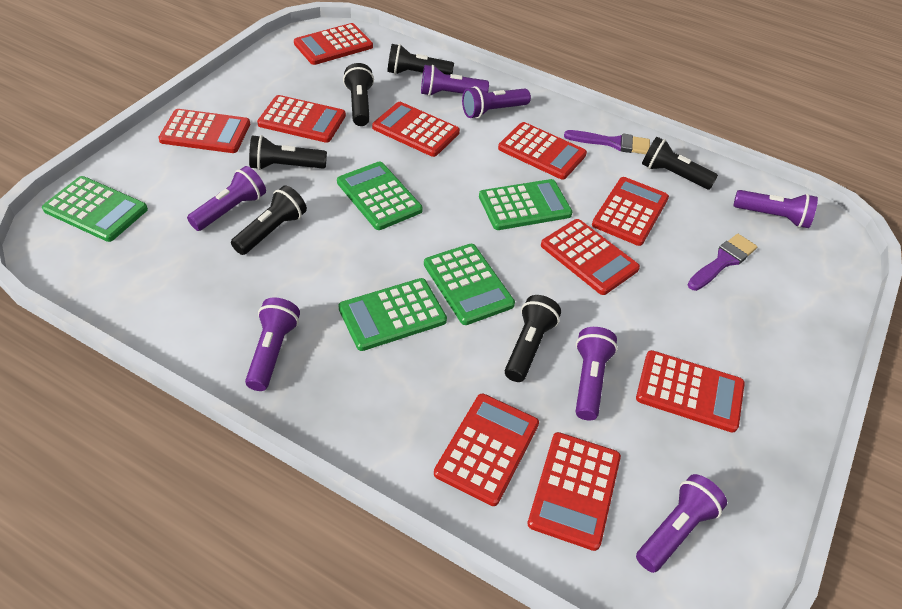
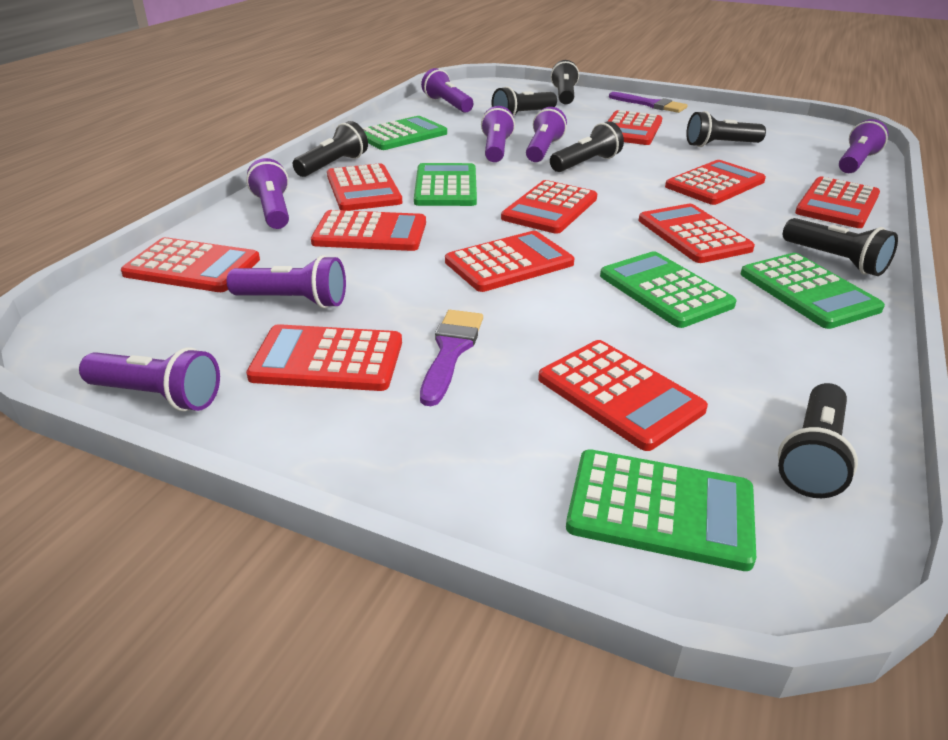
black flashlight: [231,186,307,255] [249,135,327,170] [343,63,374,126] [387,44,454,75] [505,295,561,382] [642,137,718,190] = 6 -> [293,121,368,177] [491,86,557,117] [550,121,624,172] [551,60,579,104] [686,111,766,147] [778,383,858,498] [783,218,898,276] = 7
red calculator: [158,109,250,153] [257,95,346,143] [294,23,373,65] [372,102,460,157] [434,394,539,506] [498,122,587,180] [527,432,621,551] [541,219,640,295] [592,177,669,246] [636,350,745,433] = 10 -> [121,237,260,292] [246,324,402,391] [311,210,426,251] [327,163,402,211] [445,231,574,292] [501,180,597,234] [538,340,708,451] [607,110,662,145] [639,204,755,263] [665,160,766,205] [795,176,880,228] = 11

